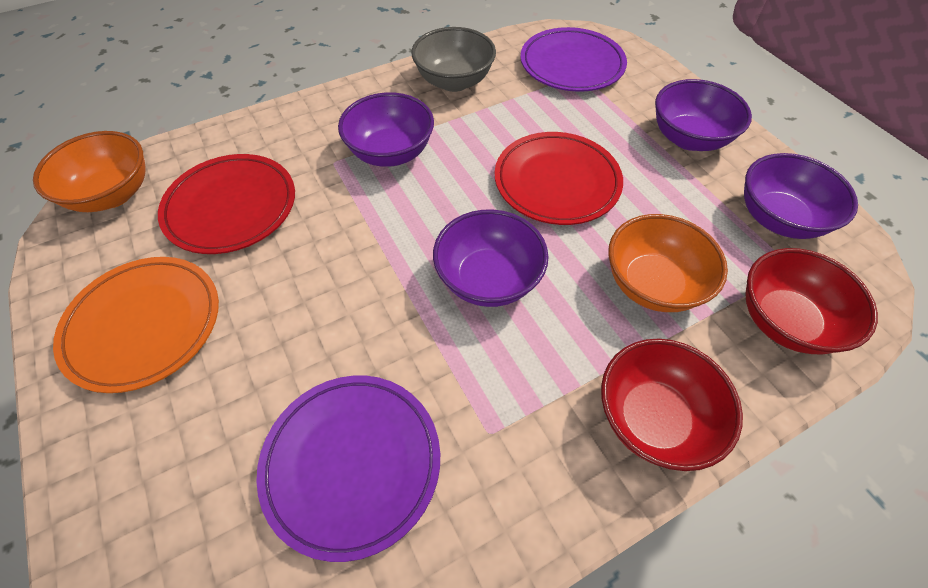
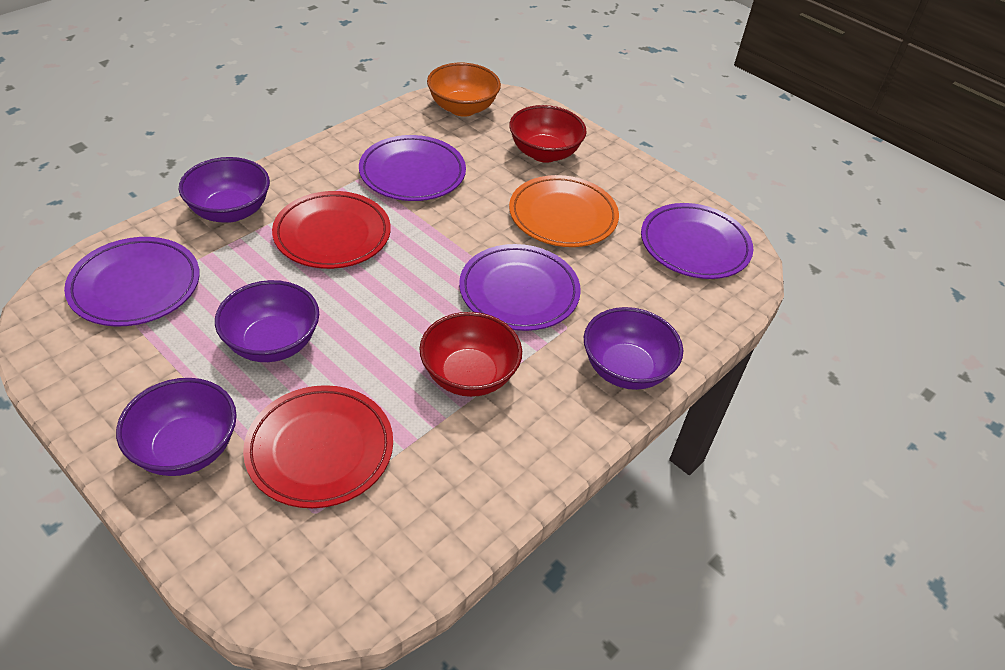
grey bowl: [411,27,496,92] = 1 -> none = 0
orange bowl: [33,131,145,212] [608,214,728,312] = 2 -> [427,63,501,117] = 1
purple plate: [256,376,440,562] [520,27,627,92] = 2 -> [64,237,200,326] [359,135,466,201] [459,244,581,331] [641,203,753,279] = 4

